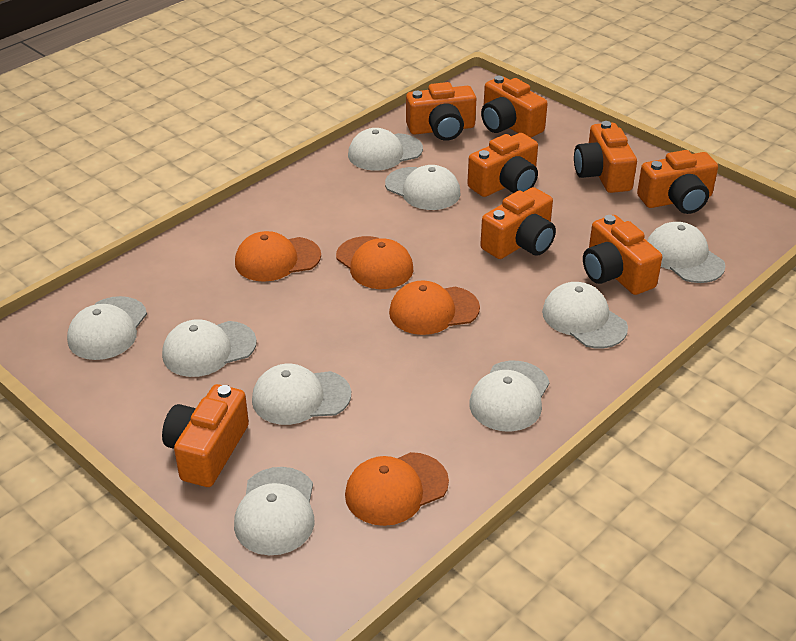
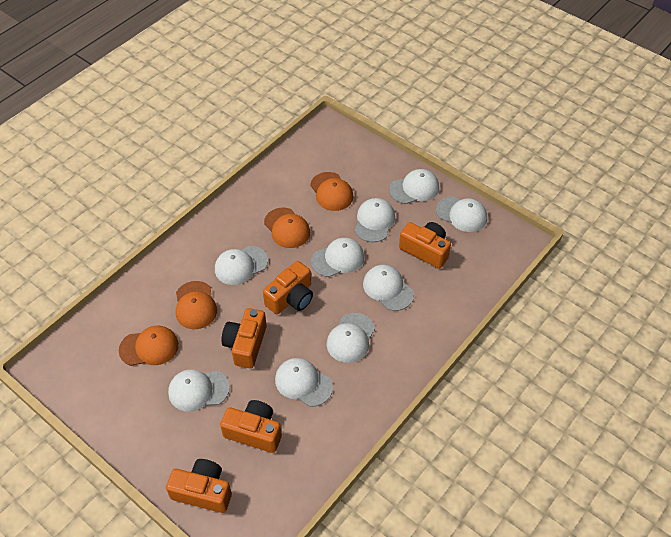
orange camera: [162,384,249,487] [406,82,476,141] [467,133,538,197] [480,187,556,259] [481,76,548,138] [574,121,637,193] [583,215,662,295] [637,150,718,214] = 8 -> [166,459,232,513] [220,400,282,453] [221,308,267,368] [263,261,313,314] [399,222,451,269] = 5

